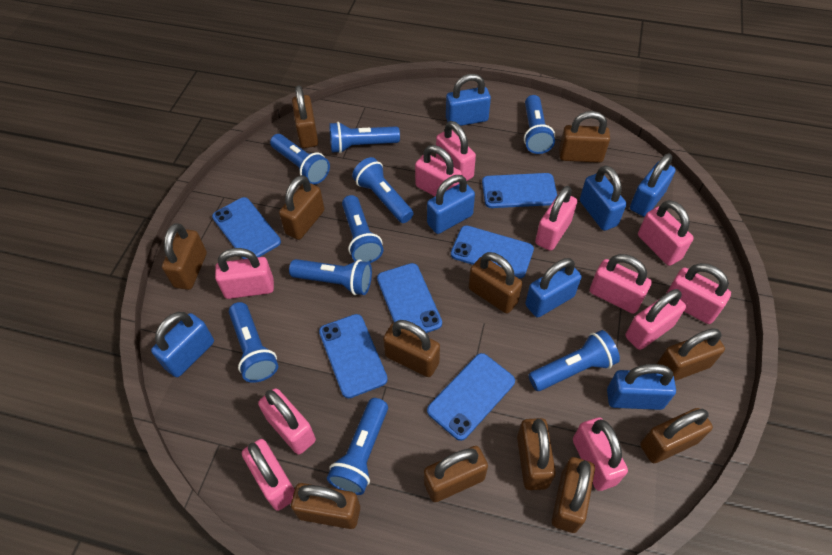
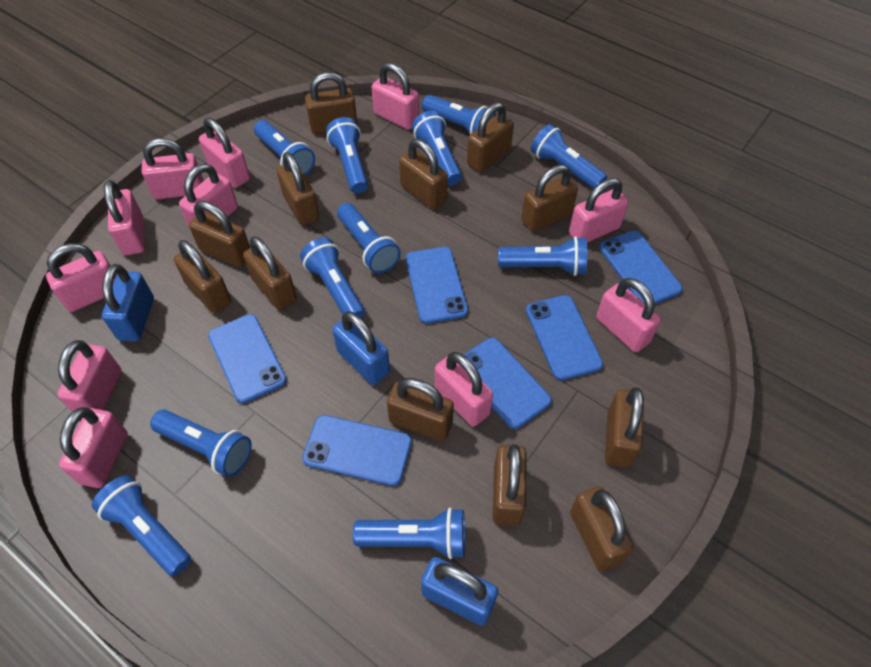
blue flashlight: [229,302,278,383] [270,134,330,185] [289,259,372,295] [327,398,388,495] [330,122,400,153] [342,195,383,263] [352,157,414,223] [524,95,555,154] [528,330,620,391] = 9 -> [92,475,191,576] [150,410,252,477] [254,120,315,176] [300,238,365,319] [326,117,368,194] [337,203,401,274] [353,508,465,559] [412,111,462,185] [422,95,496,134] [498,236,587,276] [531,124,607,189] = 11
blue padlock: [151,312,214,377] [427,175,475,234] [446,74,491,126] [525,258,581,318] [580,165,627,231] [607,364,676,410] [630,154,676,217] = 7 -> [102,264,154,342] [332,311,390,385] [421,557,498,625] = 3

